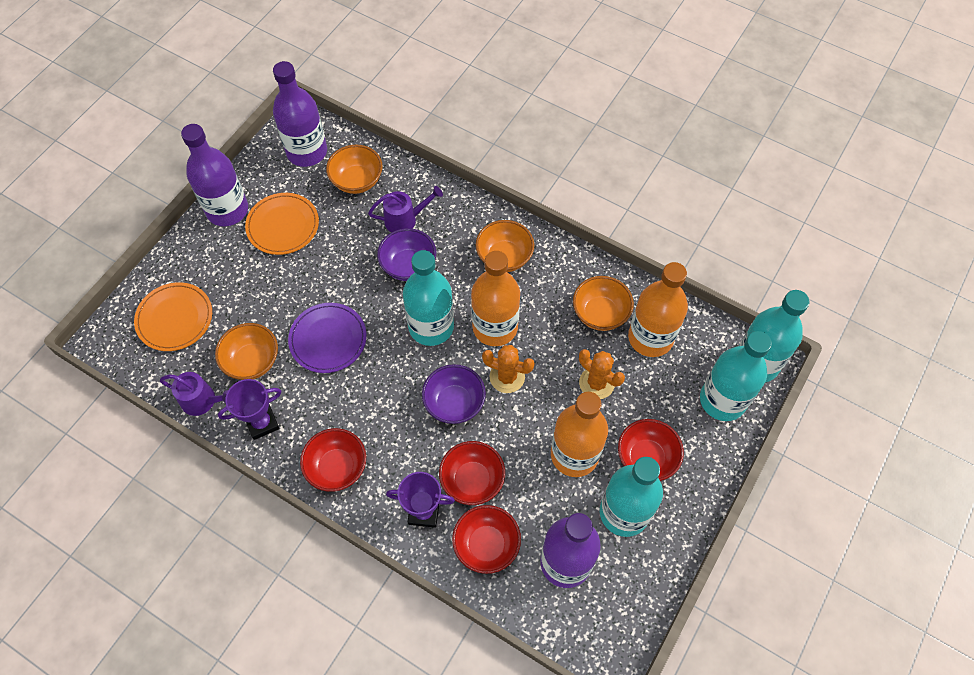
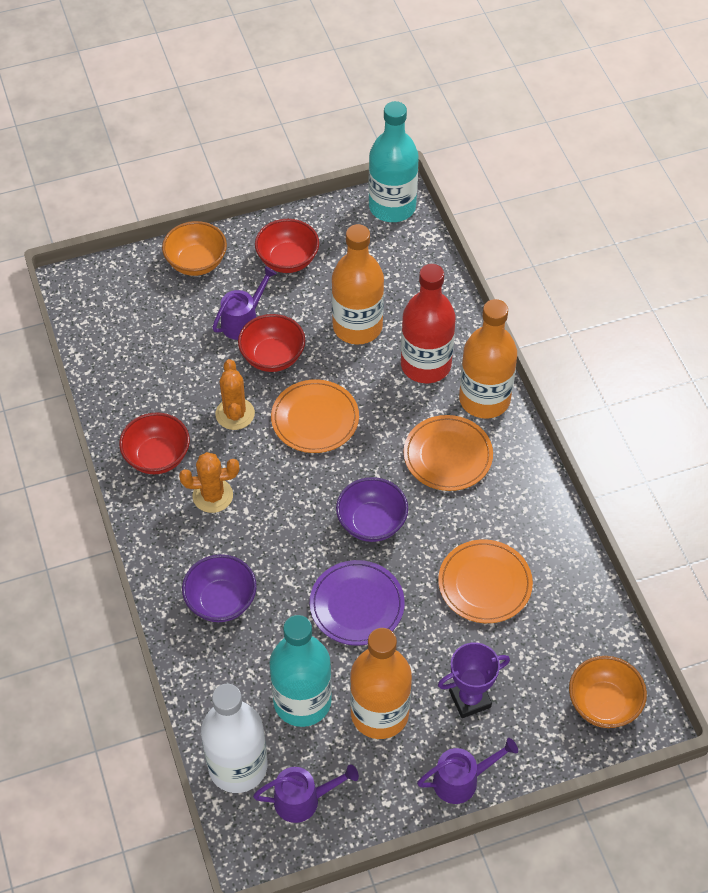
orange bowl: [215,323,278,380] [326,145,383,194] [476,220,534,272] [573,276,634,331] = 4 -> [162,221,227,276] [569,656,647,728] = 2
orange plate: [134,282,212,351] [245,193,319,255] = 2 -> [271,379,359,453] [404,415,493,491] [438,539,533,623] = 3
purple bottle: [181,124,248,226] [273,61,327,167] [540,513,601,588] = 3 -> none = 0
purple trophy: [218,379,282,440] [386,472,455,528] = 2 -> [438,642,510,718] = 1
purple watering can: [160,372,228,416] [368,186,443,232] = 2 -> [212,266,277,340] [253,764,359,823] [417,738,518,804] = 3
red bottle: none = 0 -> [401,264,456,383] = 1
red bowl: [300,428,366,492] [439,441,505,505] [452,505,521,574] [618,419,684,481] = 4 -> [119,412,190,474] [238,314,305,372] [255,219,319,273] = 3
turquoise bottle: [403,250,454,346] [600,457,663,537] [700,331,772,421] [739,290,809,382] = 4 -> [269,615,332,727] [368,101,419,222] = 2
white bottle: none = 0 -> [201,684,268,793] = 1

